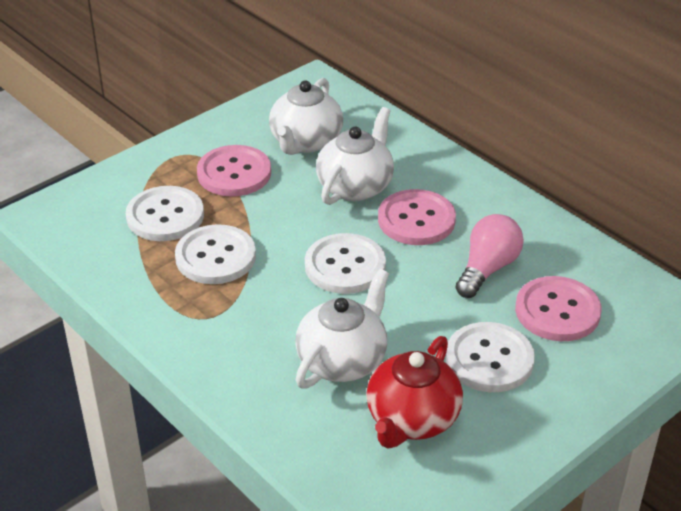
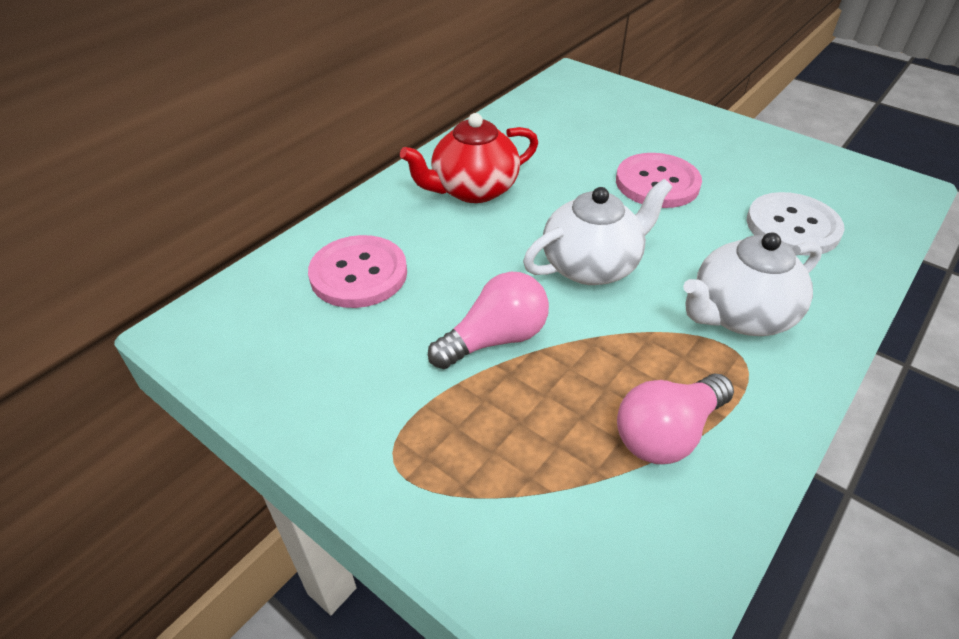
pink button: [197,145,271,197] [378,189,456,245] [515,276,601,341] = 3 -> [308,235,407,308] [616,153,702,208] = 2
pink light bulb: [455,214,524,298] = 1 -> [428,272,549,369] [617,373,734,464] = 2
white button: [126,186,204,241] [175,224,256,284] [305,233,386,294] [445,322,535,392] = 4 -> [747,192,845,256] = 1
white teapot: [269,78,343,155] [295,269,389,389] [316,107,394,205] = 3 -> [523,179,672,285] [683,232,822,336] = 2

